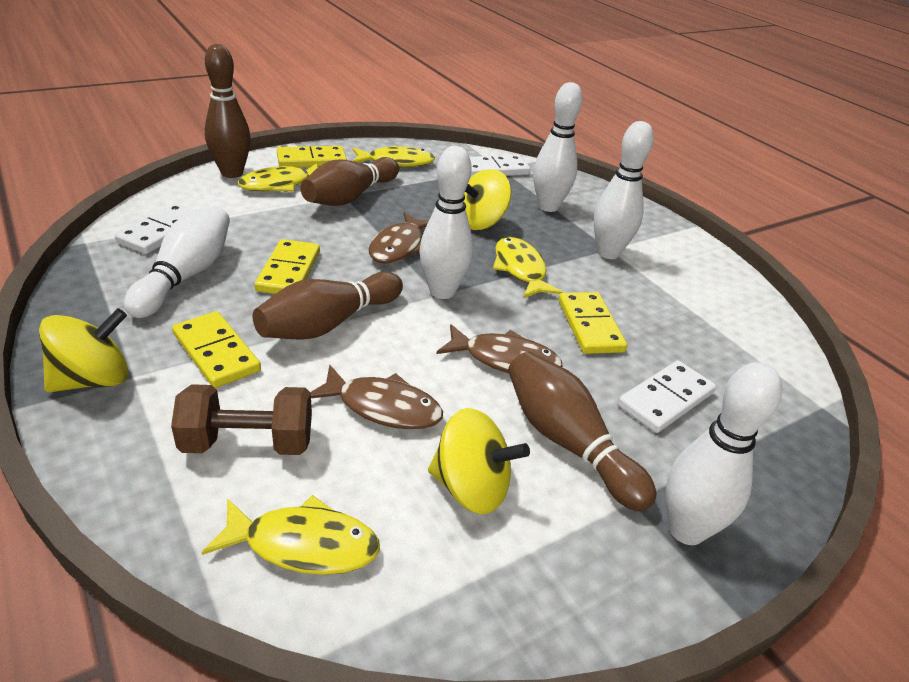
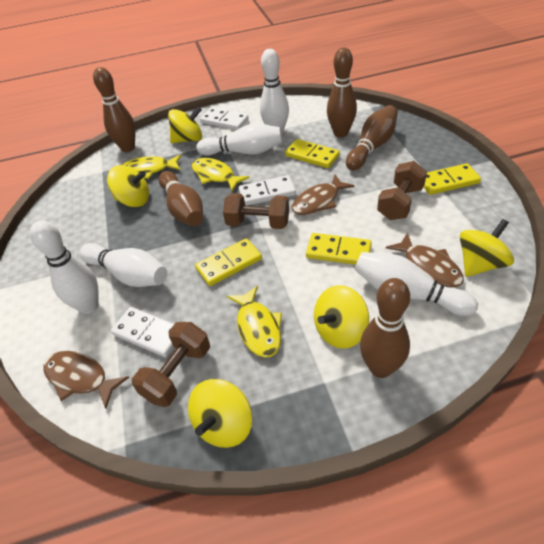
brown bowling pin: [205,44,251,178] [253,272,403,340] [300,157,399,206] [508,351,657,511] = 4 -> [93,67,136,152] [159,171,203,226] [327,47,357,137] [346,105,398,170] [360,278,410,378] = 5
brown dumbbell: [171,384,312,455] = 1 -> [132,322,210,407] [223,193,289,229] [377,161,427,220] = 3
yellow fish: [202,495,380,575] [238,163,318,192] [353,145,435,167] [493,237,563,298] = 4 -> [122,154,181,179] [192,158,249,191] [227,286,282,358] = 3
yellow spinning top: [39,308,128,392] [428,408,530,514] [464,169,511,230] = 3 -> [107,165,149,207] [168,106,202,143] [188,379,252,448] [314,285,369,349] [460,219,514,277] = 5

